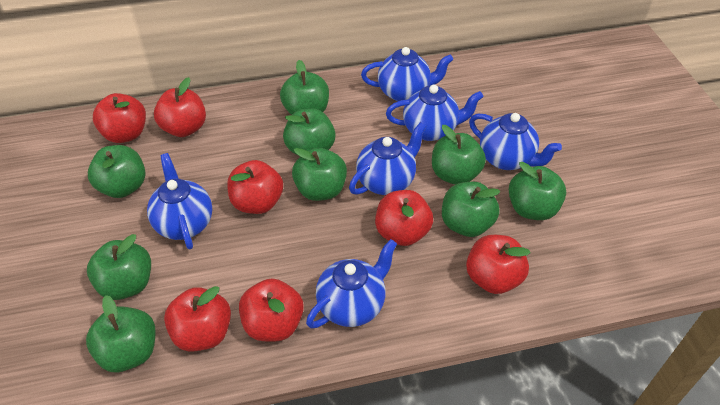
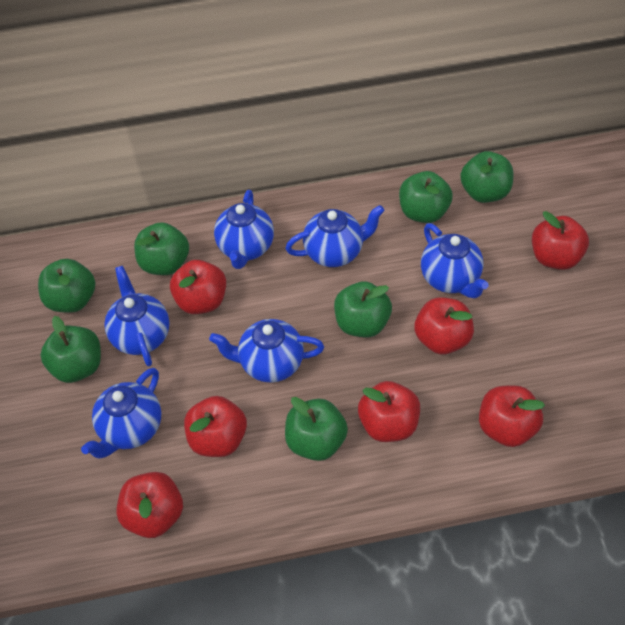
green apple: [86,295,156,372] [87,234,151,300] [88,145,145,198] [280,60,329,115] [283,109,336,155] [292,148,347,201] [432,125,486,185] [442,182,501,237] [509,162,566,220] = 9 -> [38,259,95,313] [40,316,101,383] [134,222,189,275] [285,397,348,461] [334,281,392,337] [399,171,453,223] [460,151,513,203] = 7

